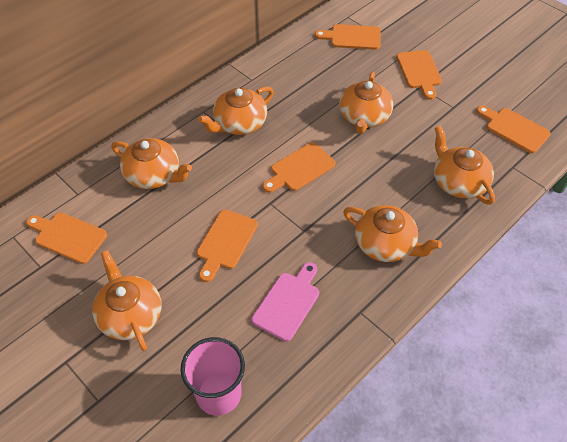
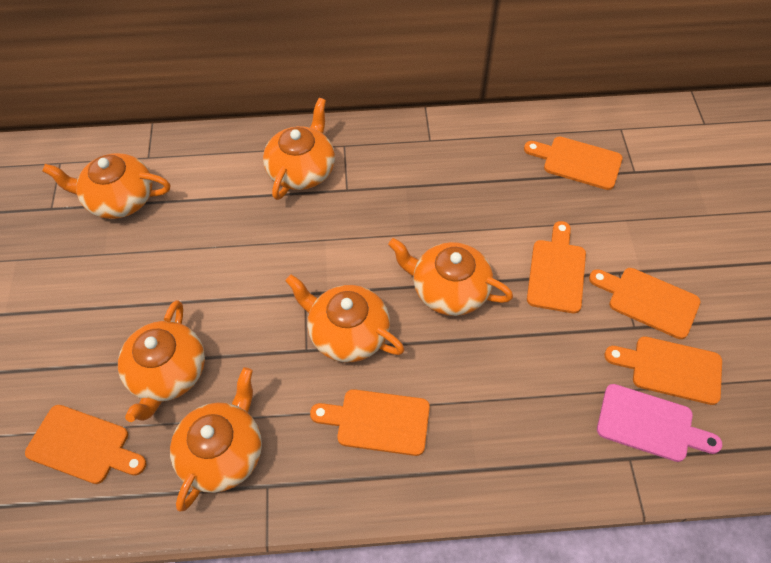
pink cup: [181,337,245,416] = 1 -> none = 0

